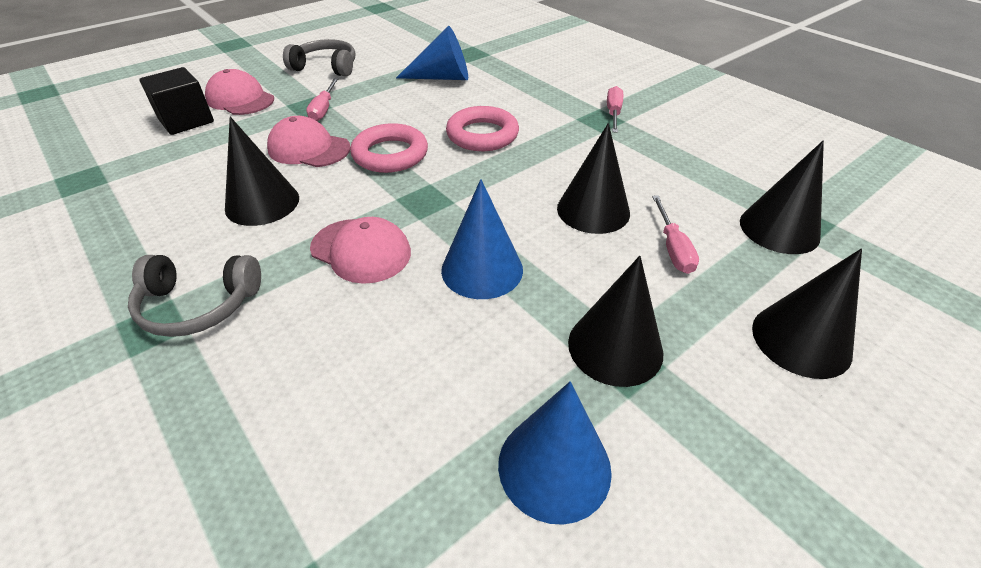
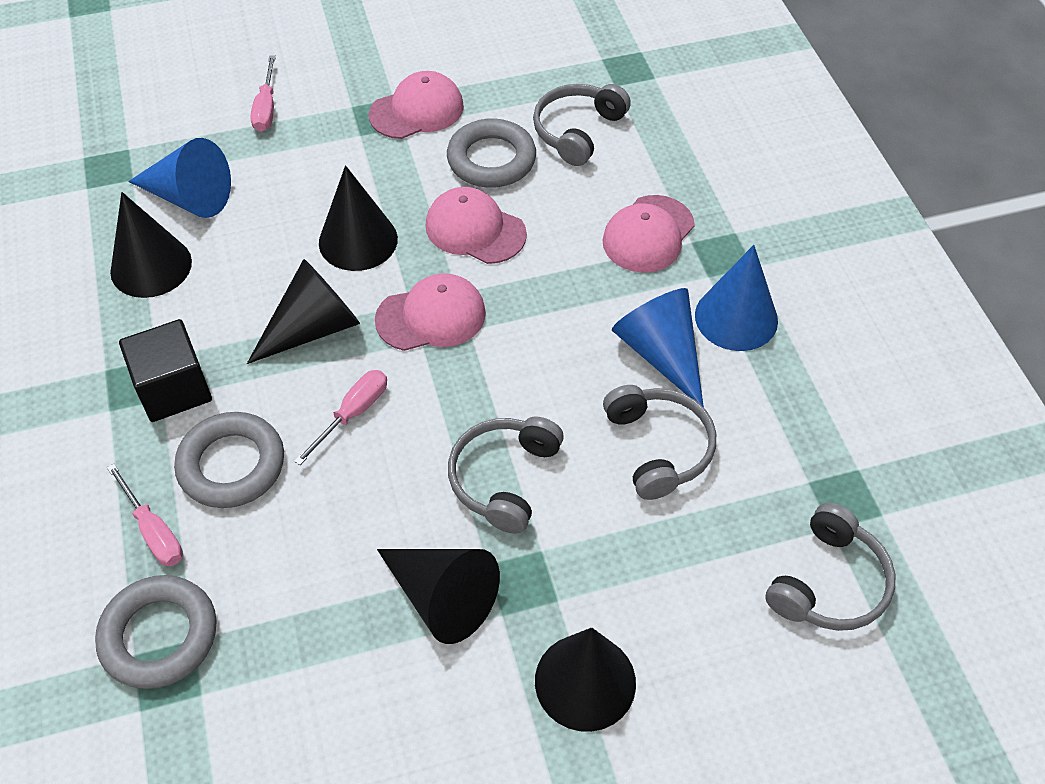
grey headphones: [128,255,261,337] [283,39,355,77] = 2 -> [448,416,564,534] [533,84,631,166] [603,385,716,500] [765,502,896,631] = 4
grey ring: none = 0 -> [95,575,217,689] [174,412,284,508] [447,118,536,188] = 3
pink cap: [205,69,274,115] [267,116,351,167] [310,217,411,284] = 3 -> [369,71,464,139] [375,273,486,351] [426,187,527,264] [602,195,695,273] = 4
pink ring: [350,123,428,173] [446,106,519,151] = 2 -> none = 0

